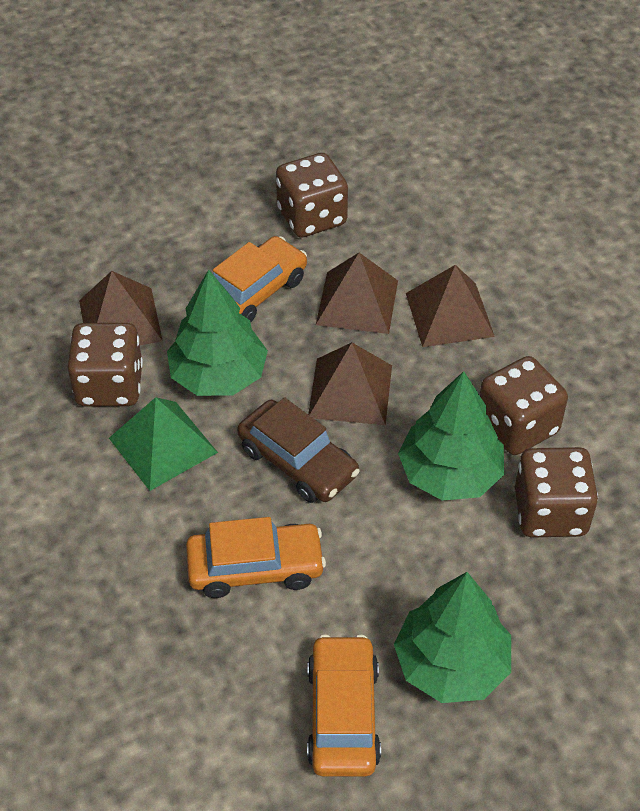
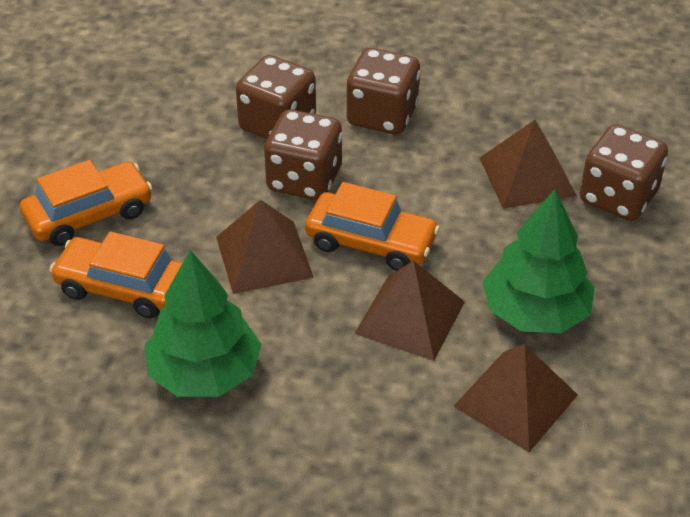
brown car: [237,397,360,503] = 1 -> none = 0
green pyramid: [109,397,218,491] = 1 -> none = 0
green tree: [167,270,268,396] [394,572,511,703] [398,371,504,501] = 3 -> [145,250,262,397] [483,189,595,333] = 2

